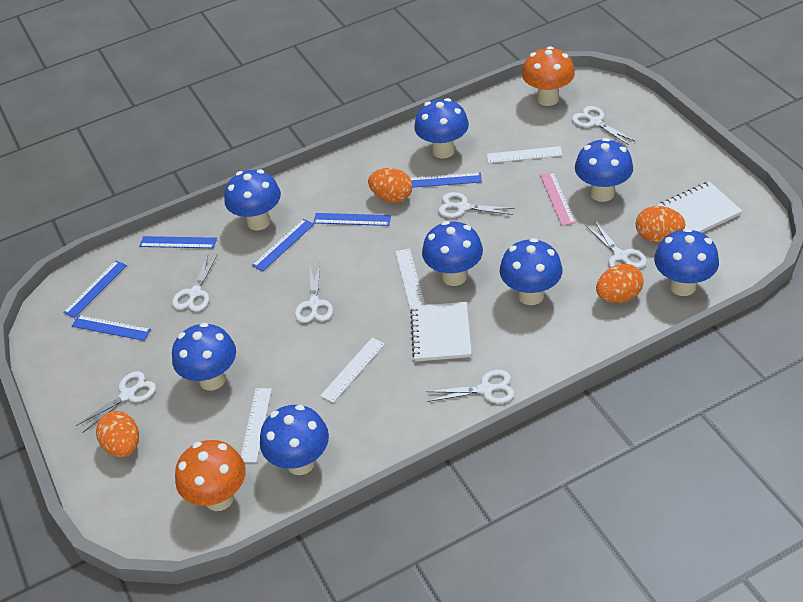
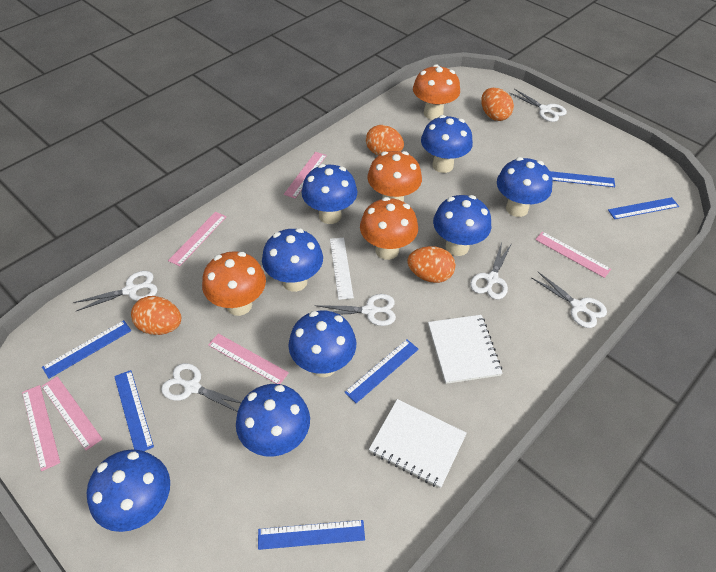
orange mushroom: [175,440,246,511] [522,46,575,106] = 2 -> [202,251,266,316] [360,197,418,260] [367,151,422,202] [413,64,460,120] = 4
pink ruler: [540,172,576,226] = 1 -> [22,385,60,471] [41,376,102,451] [168,212,227,266] [208,333,289,384] [284,152,327,199] [535,232,611,278] = 6
white ruler: [241,388,272,463] [320,337,385,403] [395,248,425,309] [487,146,563,163] = 4 -> [330,238,354,300] = 1
white scissors: [76,371,156,433] [172,254,218,312] [295,264,333,323] [426,370,515,404] [438,192,515,218] [572,106,635,145] [586,221,647,268] = 7 -> [73,271,158,311] [161,363,241,412] [315,294,396,326] [470,243,511,299] [510,89,567,122] [531,272,607,328] = 6

